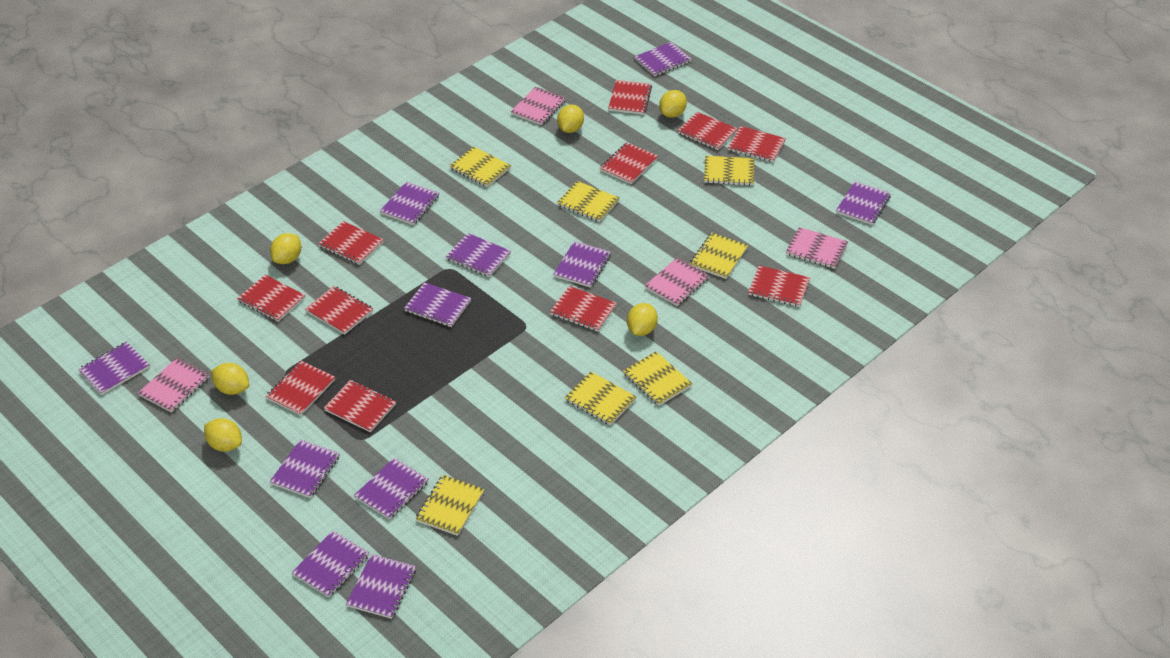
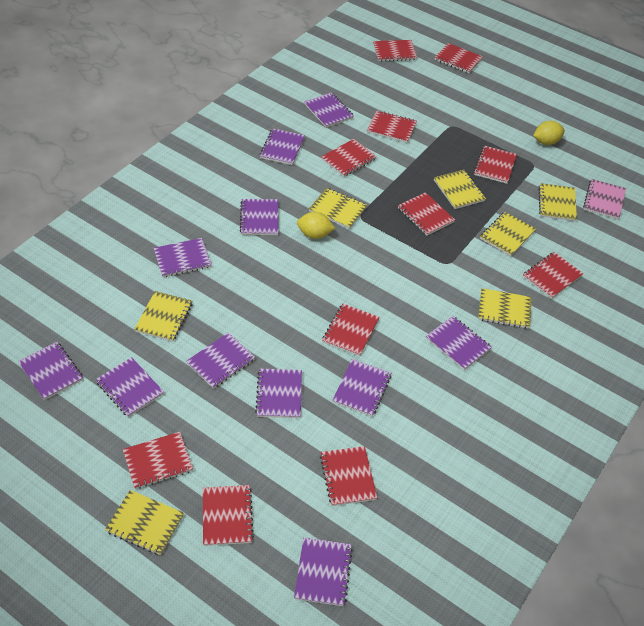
pink notebook: [138,358,209,413] [511,87,566,125] [645,258,709,306] [786,227,848,269] = 4 -> [583,179,626,219] = 1
yellow lemon: [204,418,242,452] [211,363,249,395] [270,233,301,264] [557,105,584,133] [627,303,658,336] [659,90,687,118] = 6 -> [297,212,335,239] [533,121,565,145] = 2

